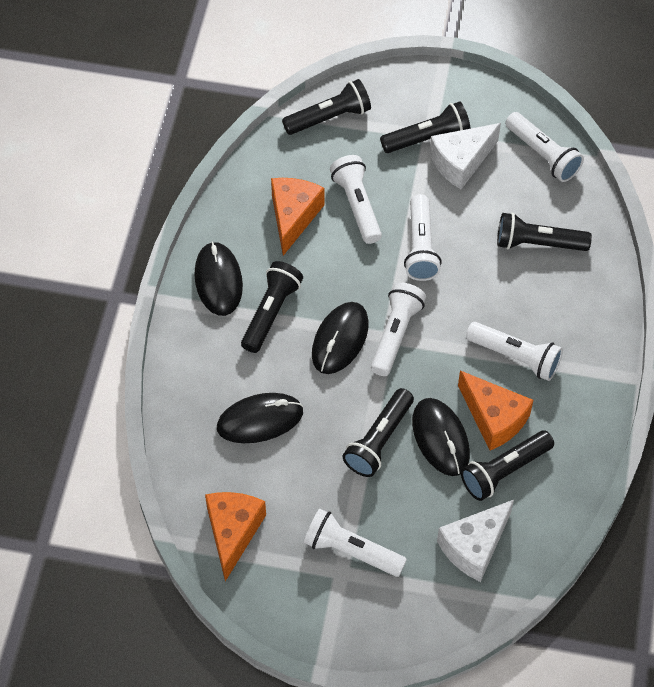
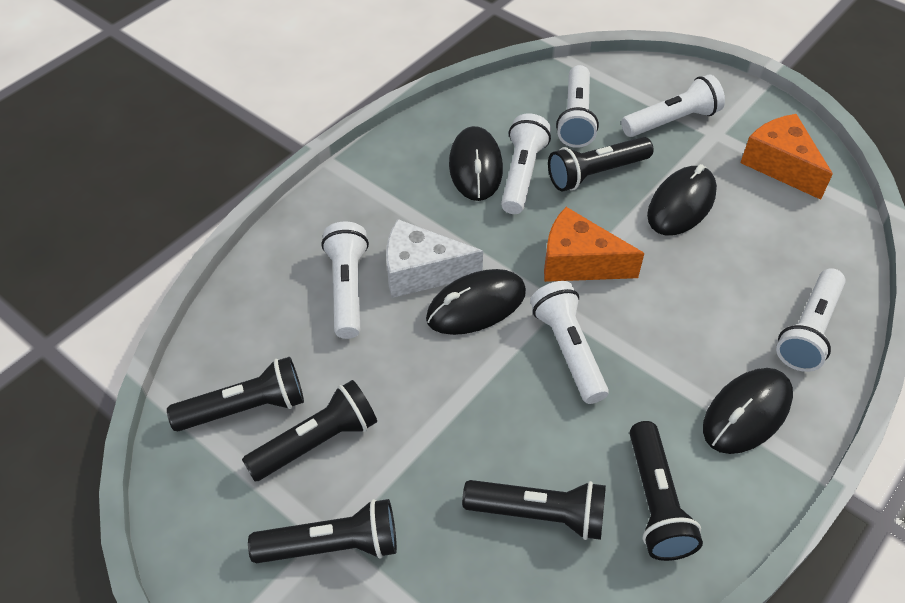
orange cheese: [205,492,266,581] [271,178,324,256] [458,371,533,450] = 3 -> [544,207,644,282] [740,114,833,200] = 2
white cheese: [429,123,501,189] [437,500,514,582] = 2 -> [386,219,483,298] = 1

